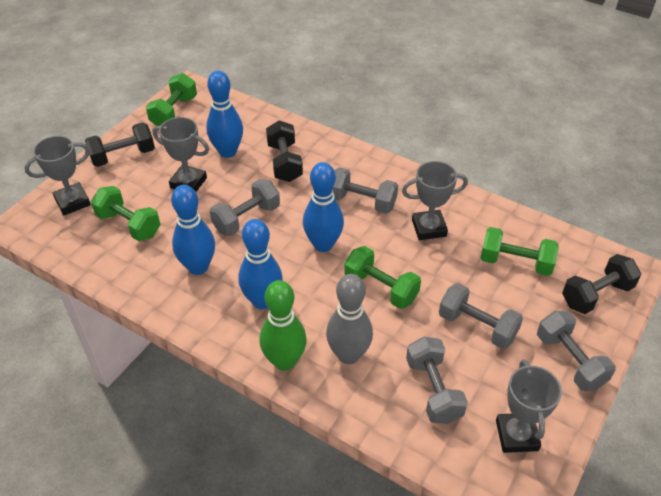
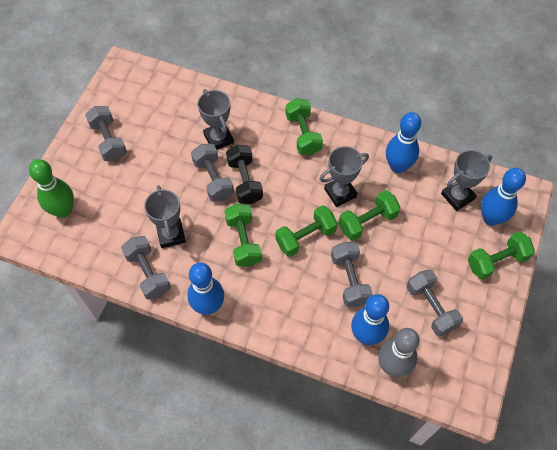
black dumbbell: [85,122,155,167] [266,120,303,182] [562,254,641,314] = 3 -> [226,145,263,204] = 1
green dumbbell: [91,186,160,241] [146,73,197,126] [344,246,421,309] [480,227,559,276] = 4 -> [225,204,262,267] [275,205,338,257] [286,98,323,155] [339,190,401,241] [468,231,535,280] = 5

